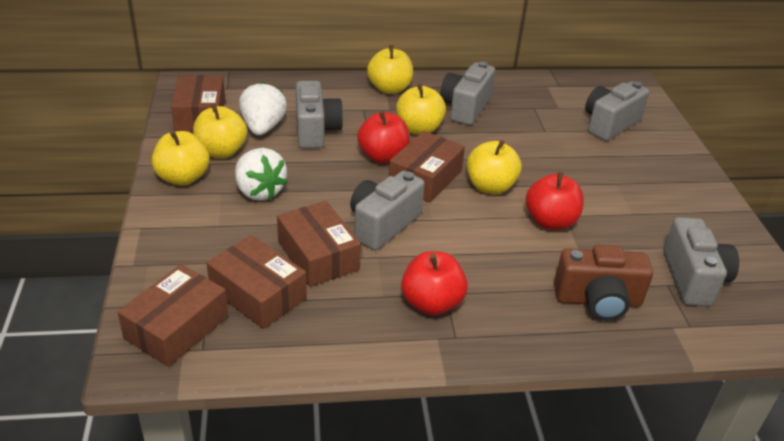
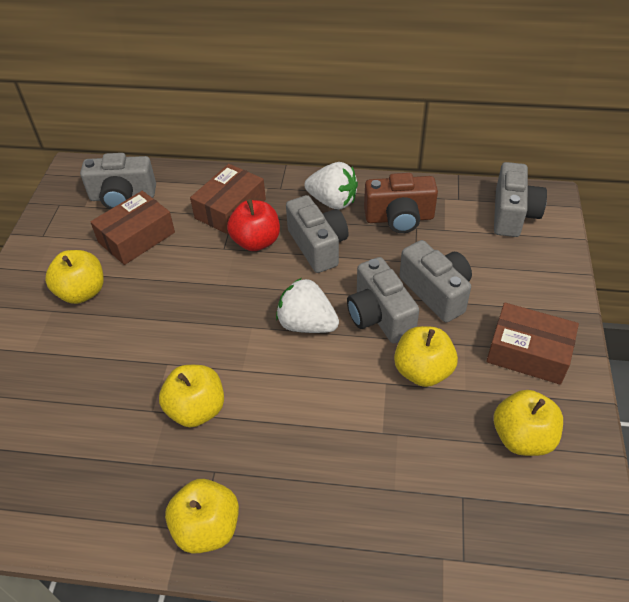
brown box: [117,264,228,367] [171,75,225,131] [207,235,307,329] [277,201,361,287] [389,131,465,203] = 5 -> [90,191,175,265] [190,164,266,235] [486,303,579,385] = 3
red apple: [357,110,410,163] [401,251,468,316] [526,172,584,230] = 3 -> [227,199,280,251] = 1

